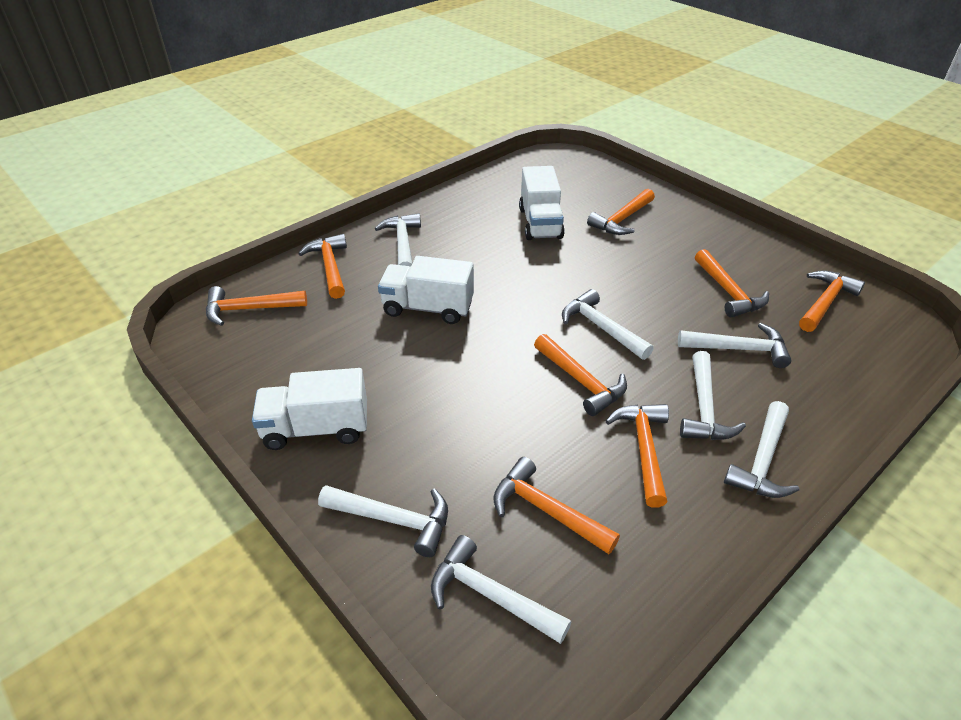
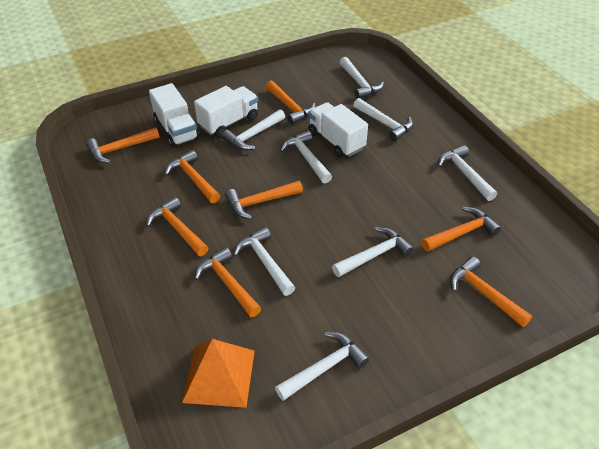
orange pyramid: none = 0 -> [182,339,255,408] = 1
white hammer: [318,485,448,557] [375,213,421,267] [431,535,571,644] [562,289,654,360] [678,323,791,368] [680,351,746,440] [724,401,799,498] = 7 -> [221,109,285,150] [233,227,295,296] [275,332,369,401] [280,130,332,183] [332,227,414,277] [340,57,384,99] [353,98,413,142] [438,145,497,201] = 8

